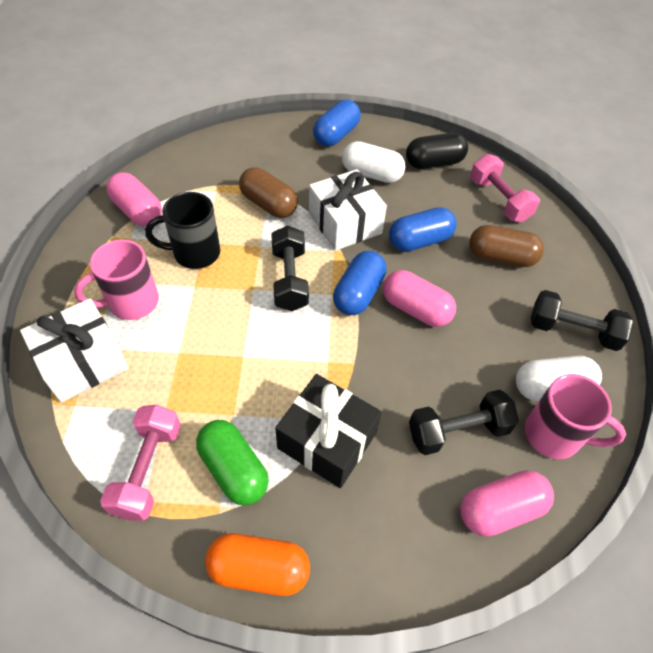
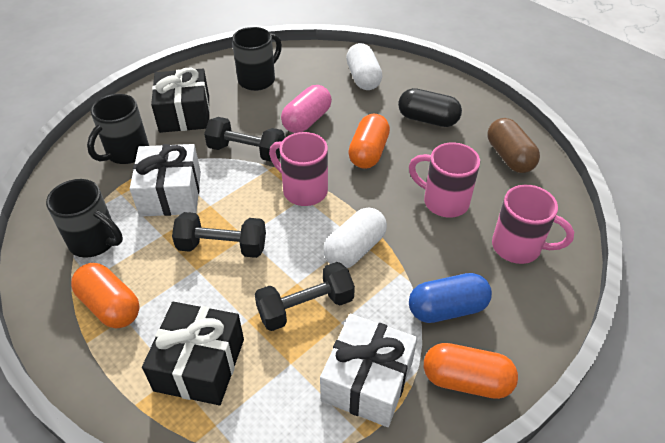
black gift: [275,374,382,488] = 1 -> [142,302,244,405] [151,68,210,133] = 2
black mug: [145,192,220,269] = 1 -> [46,179,123,258] [87,94,149,164] [232,27,282,91] = 3
blue capsule: [313,100,361,146] [333,251,387,315] [389,207,457,251] = 3 -> [409,273,492,323] = 1
brown capsule: [239,167,298,218] [469,225,544,267] = 2 -> [488,118,540,173] = 1
green capsule: [196,420,269,505] = 1 -> none = 0
orange capsule: [205,533,310,596] = 1 -> [71,263,140,328] [348,114,390,169] [424,343,518,399] = 3
pink capsule: [107,173,162,226] [383,270,456,327] [461,470,554,537] = 3 -> [281,85,332,133] = 1
pink dumbbell: [100,405,181,521] [470,154,540,222] = 2 -> none = 0
pink mug: [74,239,159,320] [525,374,626,459] = 2 -> [269,132,328,206] [409,142,480,218] [492,185,574,264] = 3

